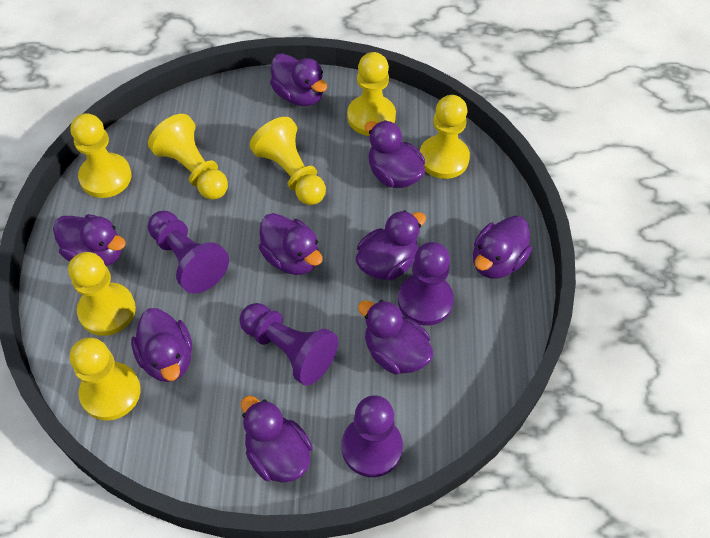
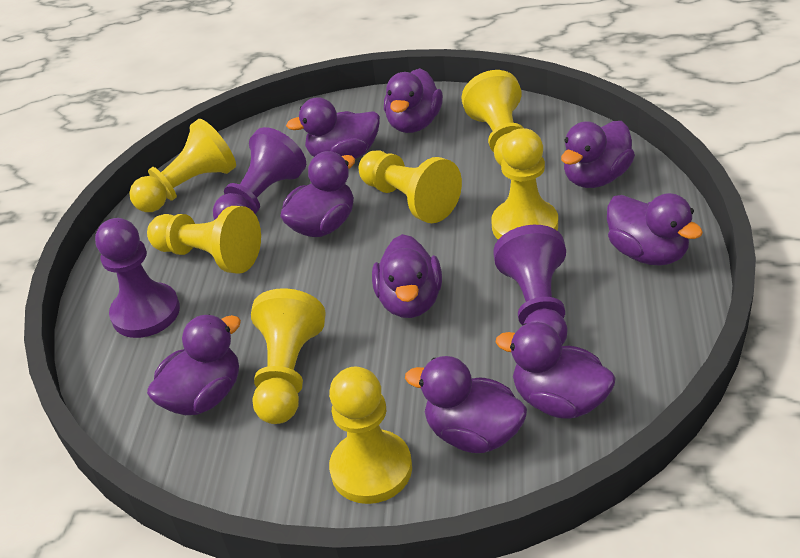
purple pawn: [148,211,229,293] [239,303,338,386] [342,395,403,477] [398,242,454,326] = 4 -> [95,218,180,338] [213,127,306,220] [493,225,568,345] = 3

